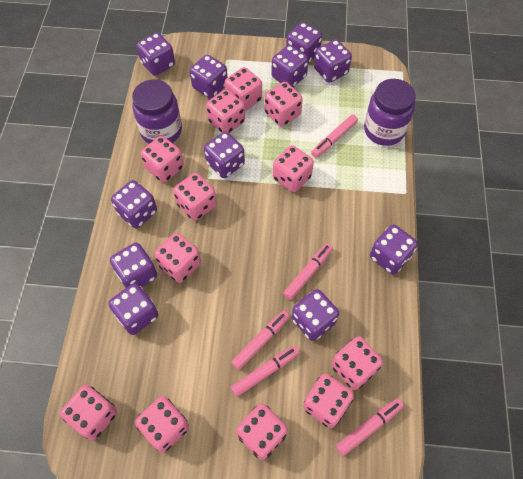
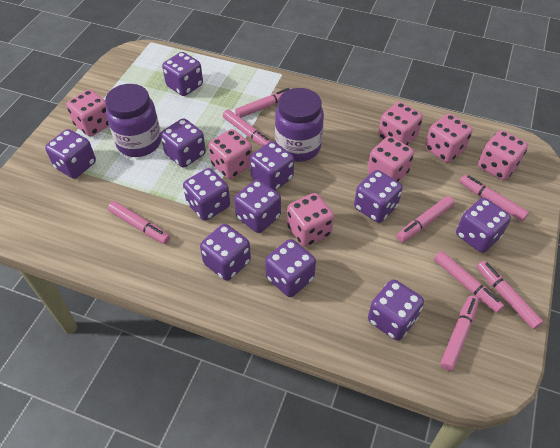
pink dice: [60,385,117,440] [135,396,189,452] [141,136,184,183] [154,233,201,283] [173,173,217,221] [206,89,245,133] [224,67,262,111] [236,404,288,460] [264,82,303,127] [273,145,314,192] [303,374,354,428] [331,336,383,390] = 12 -> [66,90,109,137] [208,129,252,179] [287,193,334,247] [367,136,414,182] [378,102,423,145] [425,114,472,163] [478,130,528,180] = 7
pink marker: [231,311,290,370] [231,345,299,397] [283,243,333,300] [311,115,358,158] [336,398,404,456] = 5 -> [108,201,170,244] [223,109,271,147] [235,88,291,118] [397,196,454,242] [434,251,504,313] [440,296,479,371] [460,175,529,221] [477,261,543,329] = 8

